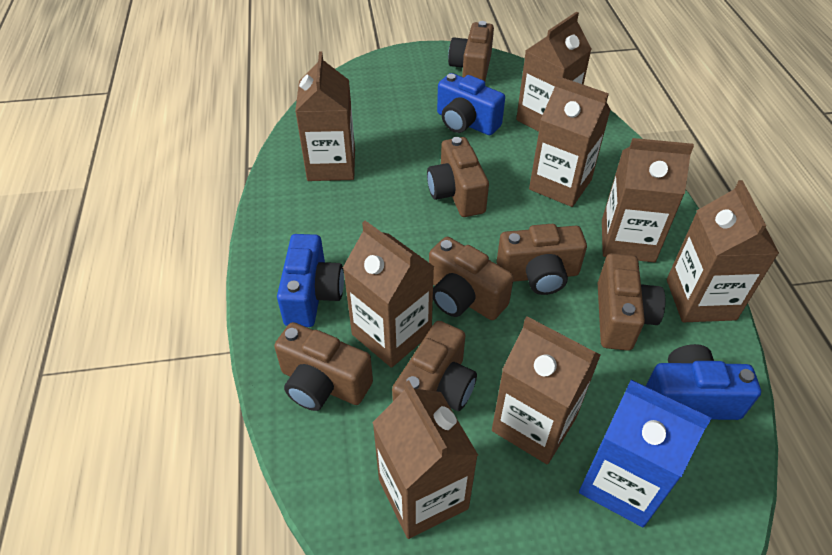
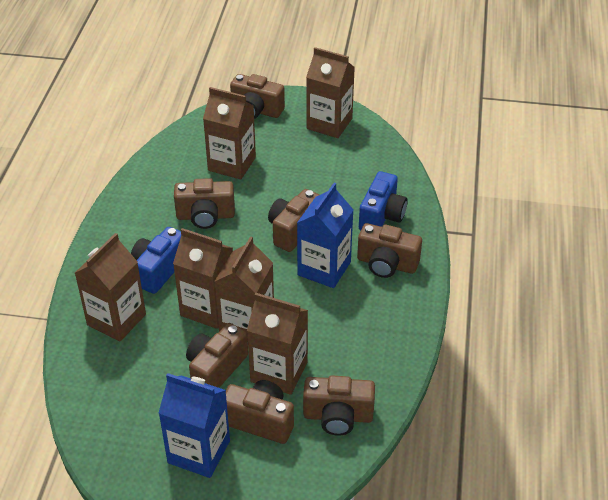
blue camera: [277,234,344,327] [437,73,505,135] [646,344,761,420] = 3 -> [131,227,181,294] [359,171,408,230] = 2
blue carton: [579,380,711,527] = 1 -> [159,373,230,478] [297,183,354,288] = 2
brown carton: [295,52,355,181] [343,220,434,368] [372,380,478,539] [492,316,601,464] [516,12,592,132] [529,76,611,207] [602,138,694,263] [667,180,779,322] = 8 -> [75,233,146,342] [173,228,233,329] [203,87,256,179] [214,236,274,340] [247,293,308,395] [306,47,355,138] = 6

